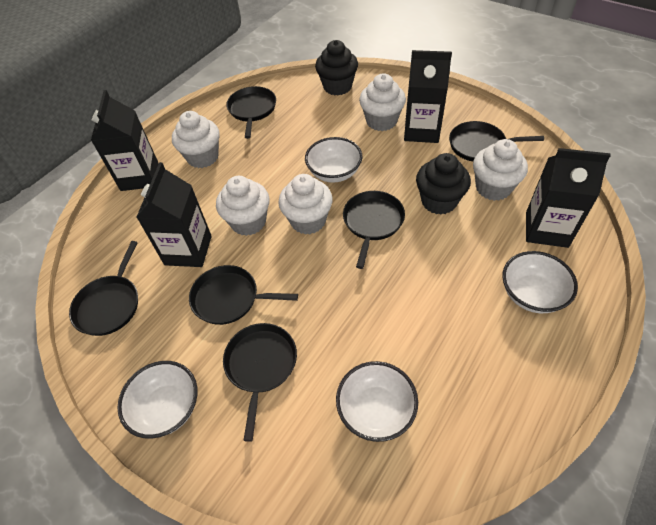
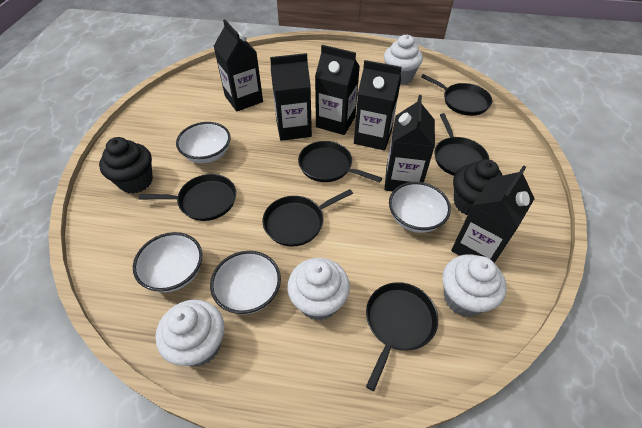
black carton: [91,90,159,191] [136,162,212,267] [404,50,452,143] [526,148,611,248] = 4 -> [214,20,263,111] [270,53,312,141] [315,45,360,135] [354,60,402,151] [384,95,435,192] [451,165,535,263] = 6
white cupcake: [172,111,220,168] [216,176,269,236] [278,174,333,235] [359,74,406,131] [473,139,528,201] = 5 -> [155,299,224,367] [287,258,350,320] [384,34,423,85] [442,254,507,317] = 4

